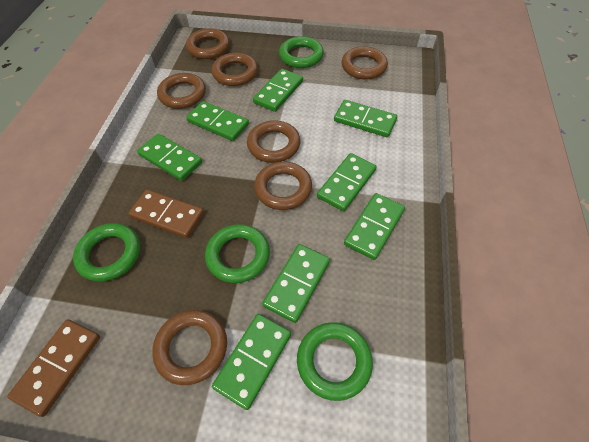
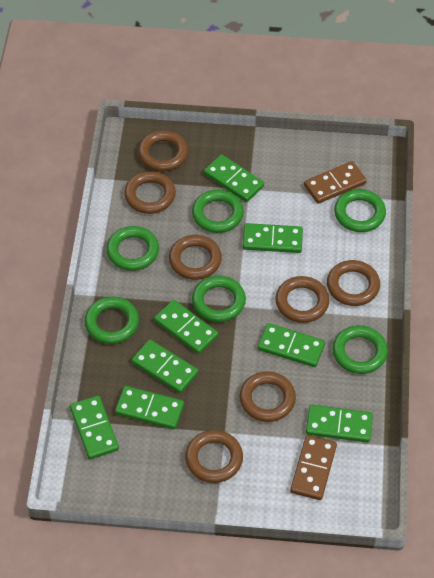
green ring: [73,223,140,282] [205,224,270,283] [279,36,324,68] [297,322,373,401] = 4 -> [85,297,139,344] [107,226,159,271] [192,190,244,233] [192,276,246,322] [333,325,388,374] [334,189,386,232] = 6

